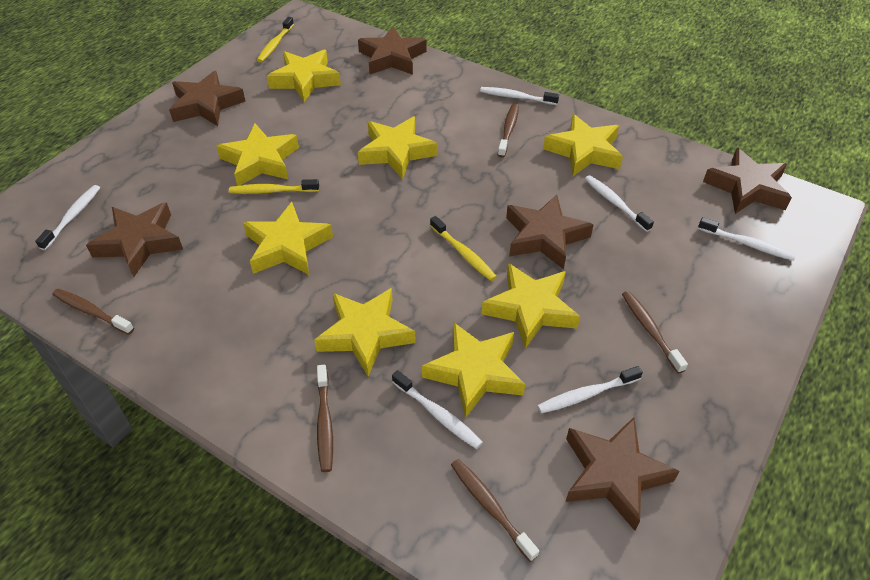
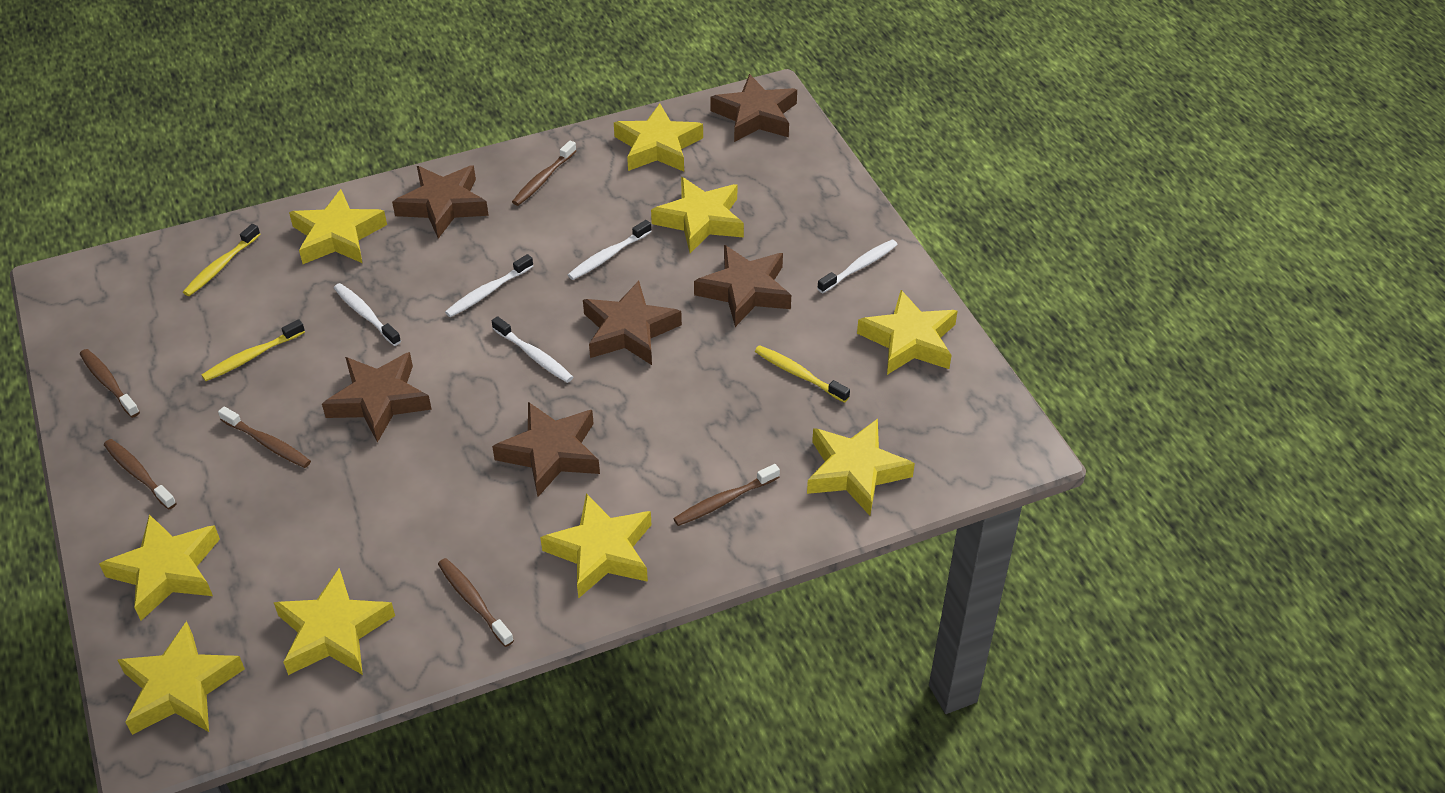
brown toothbrush: [52,289,134,335] [317,365,333,472] [451,459,539,562] [498,104,519,157] [622,291,688,373] = 5 -> [80,349,140,418] [104,439,177,509] [218,407,311,468] [438,558,514,647] [512,141,577,206] [673,464,780,526] = 6
white toothbrush: [35,185,100,250] [392,370,483,449] [480,87,559,105] [537,366,643,413] [585,175,654,232] [698,217,796,261] = 6 -> [334,283,401,346] [445,254,533,317] [492,316,573,383] [568,220,652,280] [817,240,898,293] = 5
yellow star: [216,124,299,186] [243,202,333,275] [267,50,341,102] [314,288,416,377] [358,117,437,179] [422,322,525,418] [482,263,580,349] [543,114,623,176] = 8 -> [99,514,220,621] [117,621,245,735] [274,568,395,675] [289,189,387,264] [540,493,652,598] [614,104,703,172] [651,177,744,253] [807,419,915,516] [857,290,957,375] = 9

